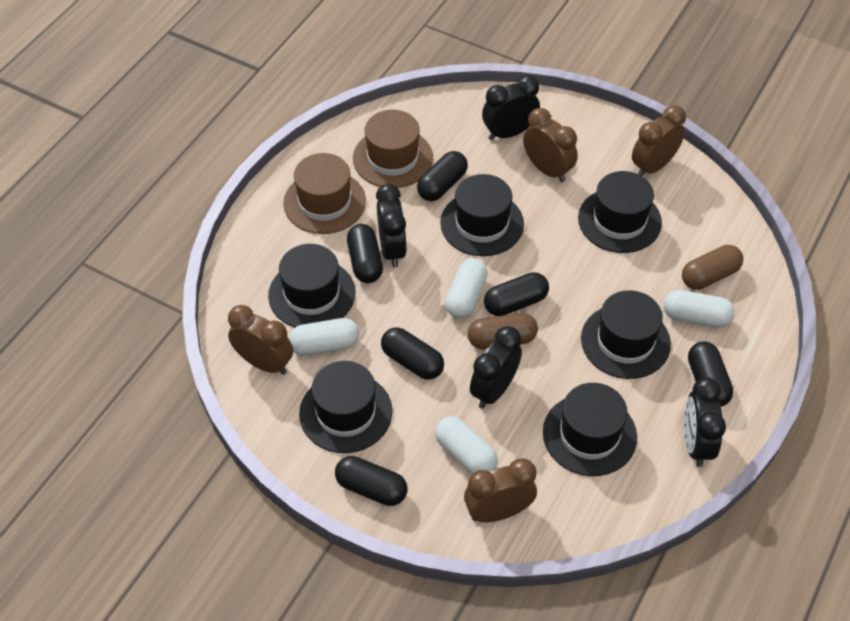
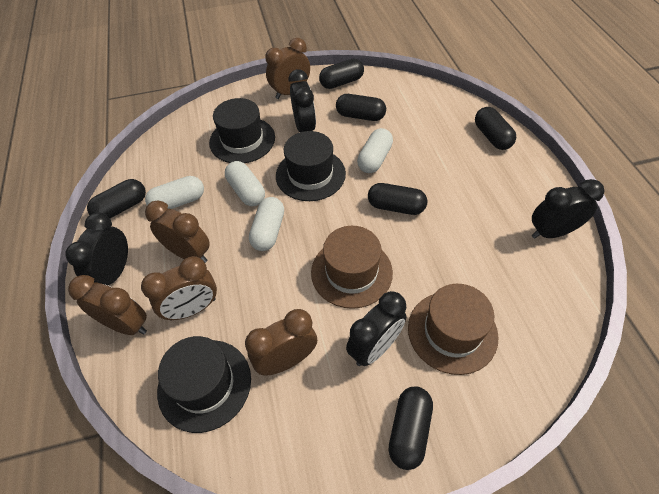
black hat: [268,244,355,327] [299,361,392,453] [440,174,524,256] [543,383,637,476] [578,171,662,253] [581,290,671,379] = 6 -> [157,336,251,433] [209,98,275,163] [276,131,346,201] = 3
brown capsule: [468,313,538,349] [682,245,744,290] = 2 -> none = 0
brown clock: [228,305,293,375] [464,458,537,522] [523,108,578,182] [632,105,686,176] = 4 -> [68,275,147,335] [141,256,217,321] [145,200,210,263] [245,309,317,376] [265,38,310,99] = 5

